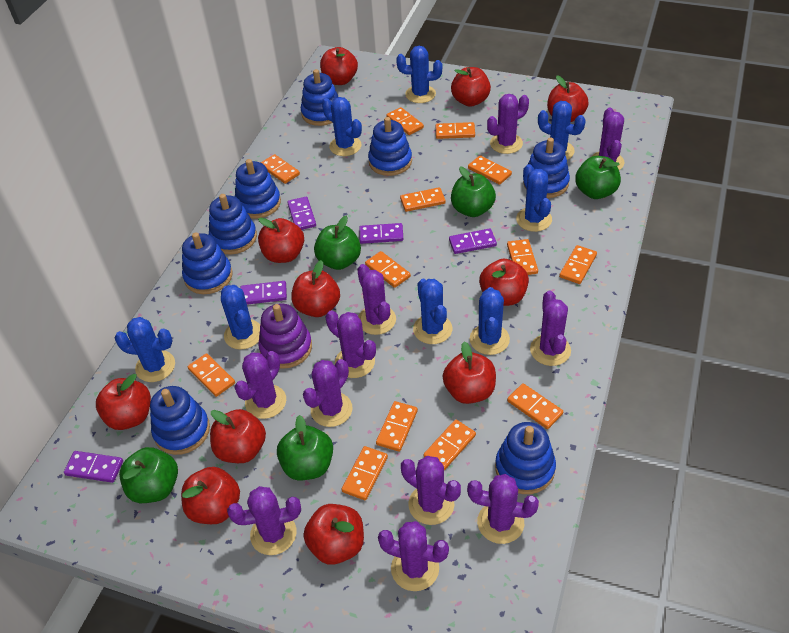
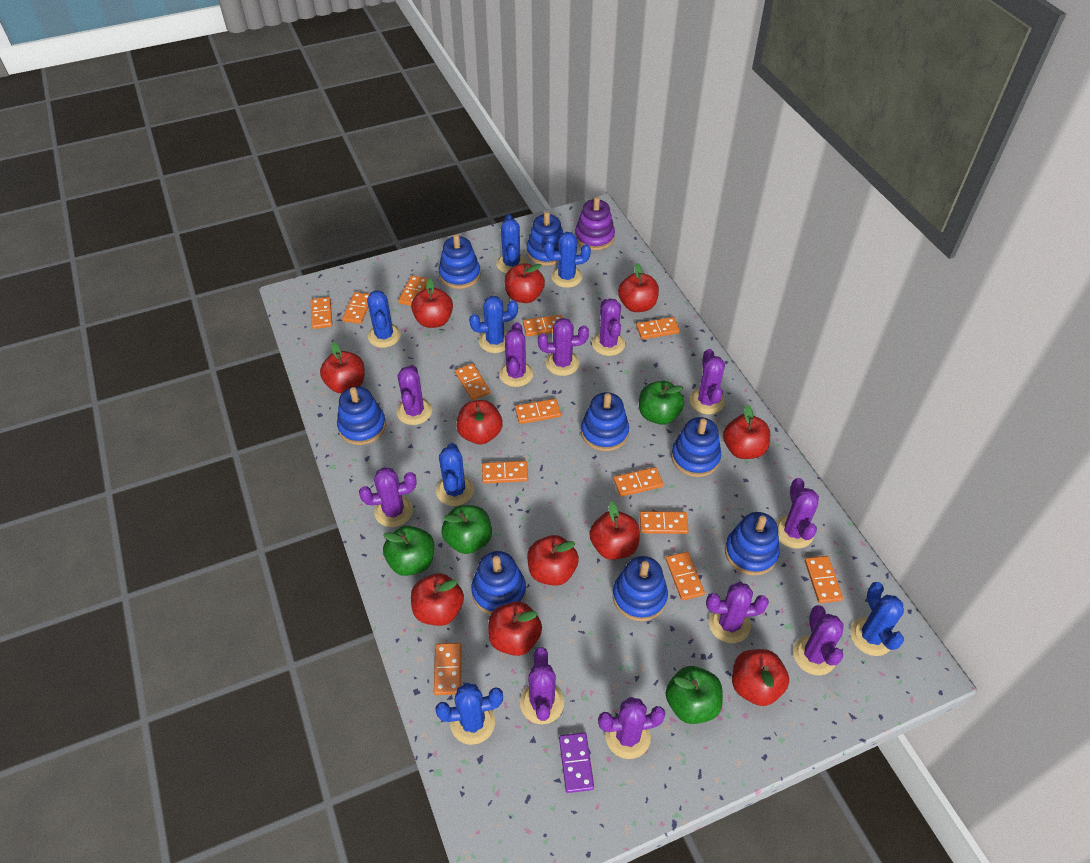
blue cactus: [115,317,175,382] [221,285,260,350] [322,97,362,156] [396,46,442,103] [413,279,452,344] [470,287,510,355] [516,164,552,232] [538,101,586,160] = 8 -> [367,290,401,348] [435,683,503,745] [436,443,474,506] [469,296,518,353] [496,214,527,274] [544,232,591,288] [851,582,904,656] = 7
green apple: [119,447,178,503] [277,415,333,480] [314,216,361,270] [451,167,496,217] [575,156,621,199] = 5 -> [383,526,434,576] [442,505,492,554] [639,381,684,425] [666,666,723,724] = 4
purple domino: [64,451,123,483] [241,281,287,305] [287,196,316,230] [359,223,403,244] [449,228,497,254] = 5 -> [559,732,594,793] = 1

